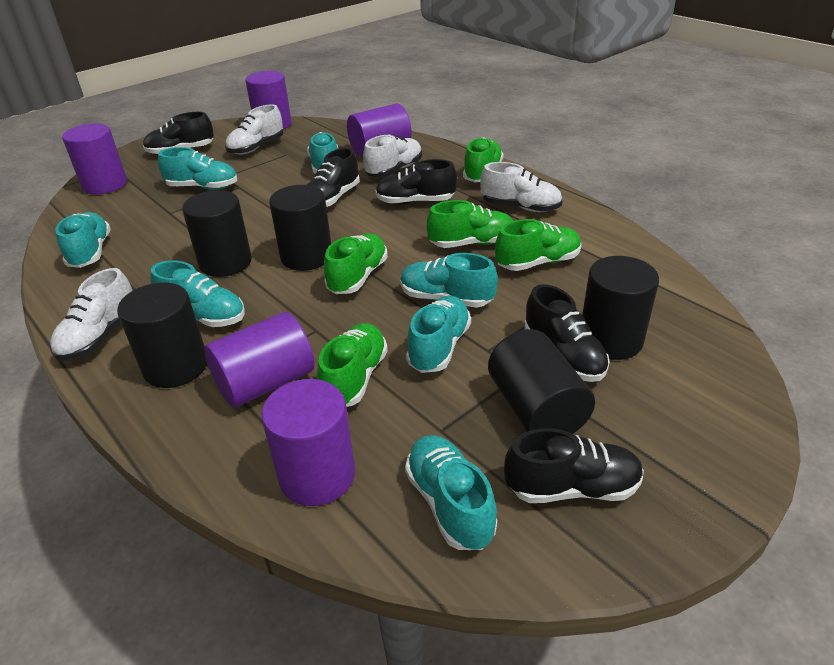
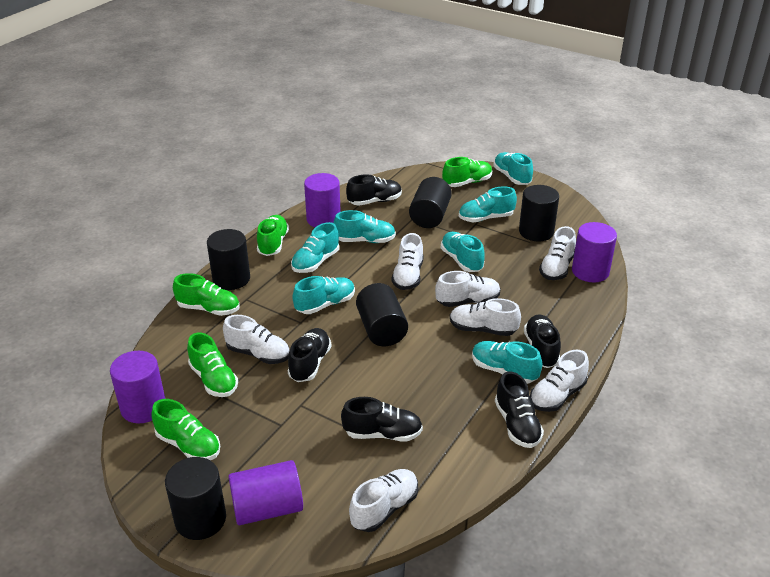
purple cylinder: [62,123,127,194] [204,312,315,407] [245,71,292,129] [261,379,355,506] [347,103,412,157] = 5 -> [110,351,165,424] [228,460,303,525] [304,173,341,227] [572,222,617,282] = 4
white shoe: [50,268,133,361] [225,104,283,155] [363,135,422,177] [480,162,562,212] = 4 -> [223,315,290,364] [349,469,418,532] [392,233,423,290] [435,271,501,307] [450,298,521,336] [530,350,589,412] [539,226,576,280] = 7

